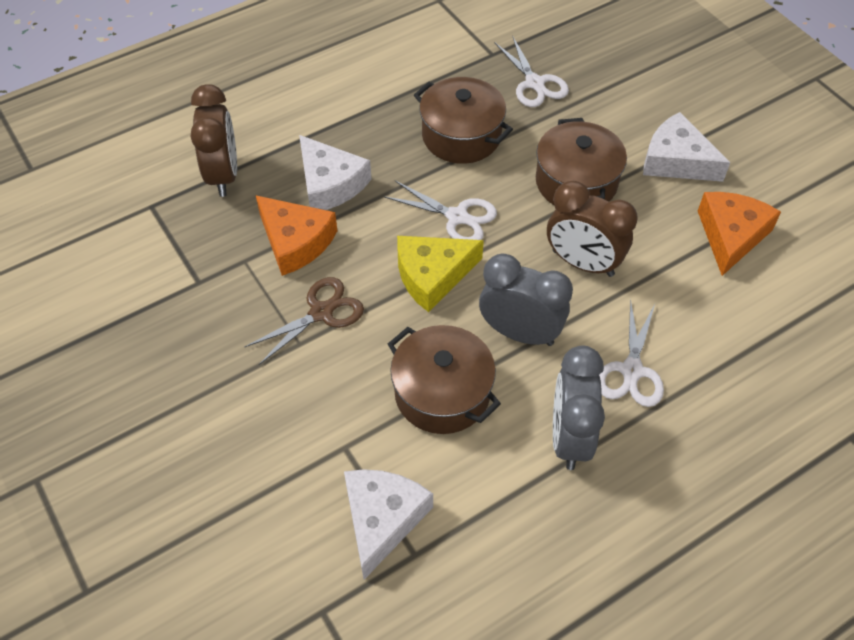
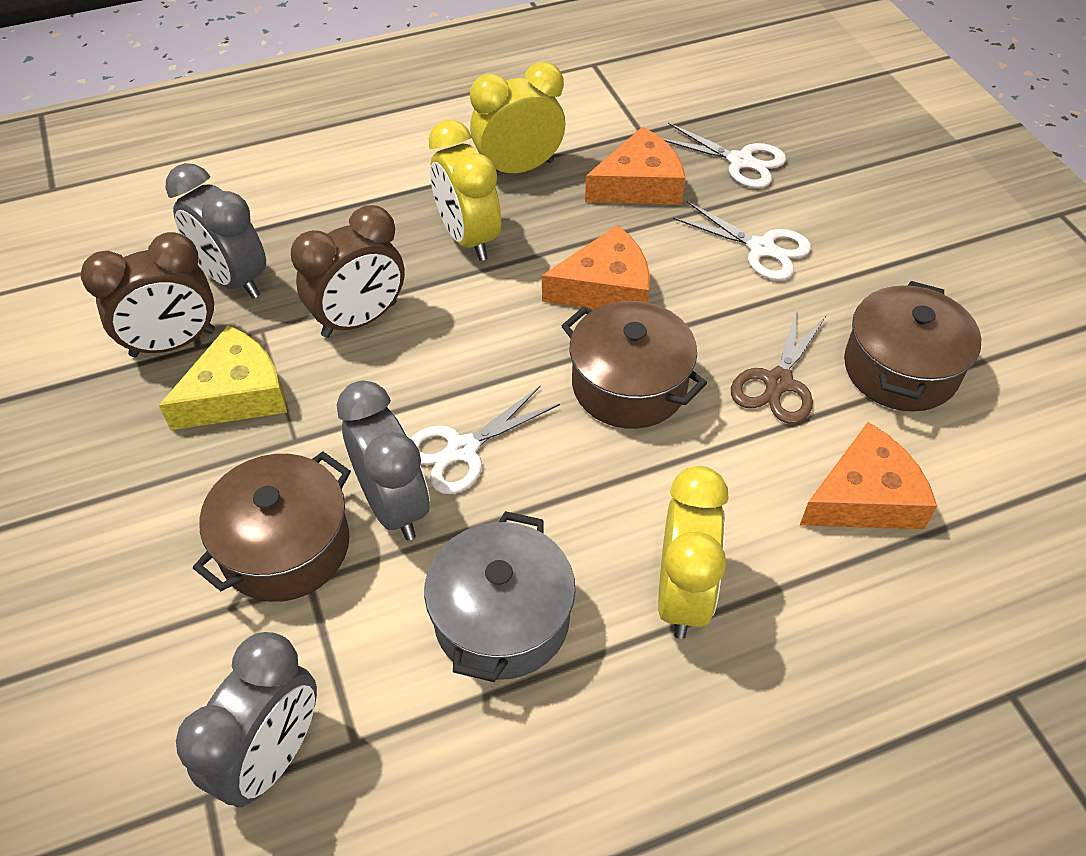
grey clock: [479,253,573,346] [553,346,605,470] = 2 -> [165,163,266,299] [176,632,317,807] [337,381,430,540] = 3
grey pot: none = 0 -> [424,511,576,682] = 1
orange cheese: [256,196,337,276] [698,192,781,276] = 2 -> [542,225,650,309] [585,127,686,205] [800,422,937,529] = 3
white cheese: [299,135,372,210] [344,469,433,580] [643,112,731,182] = 3 -> none = 0
yellow clock: none = 0 -> [429,120,501,261] [470,62,565,173] [658,466,729,639] = 3

